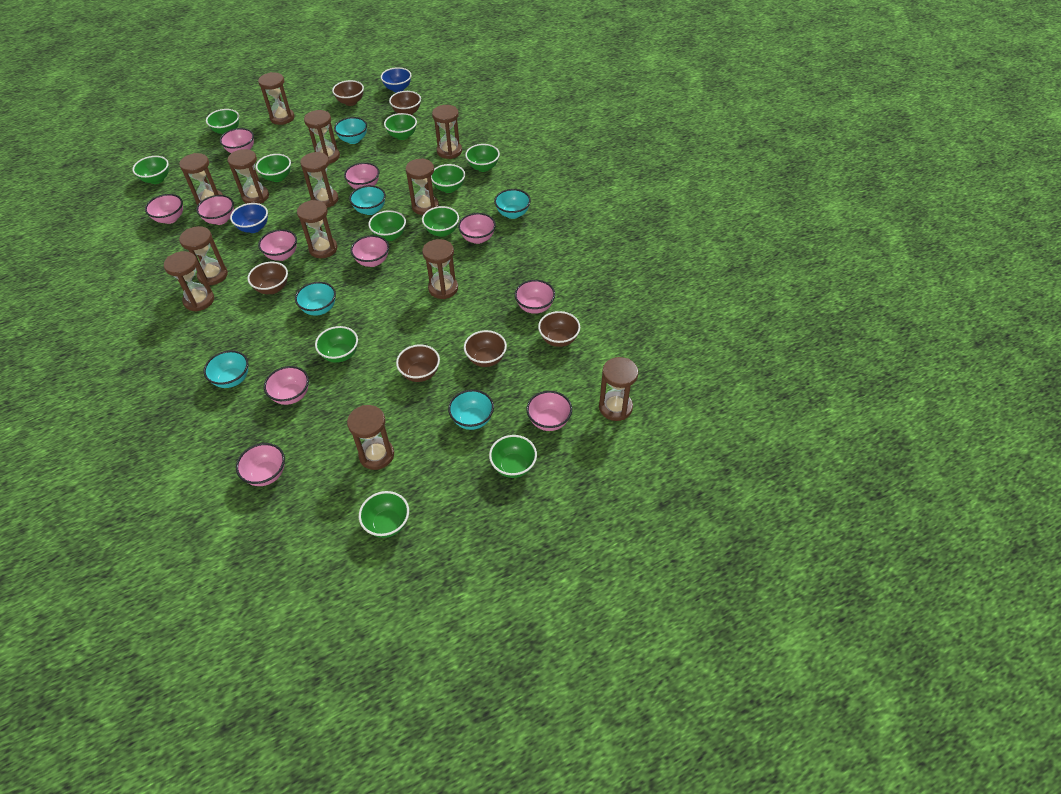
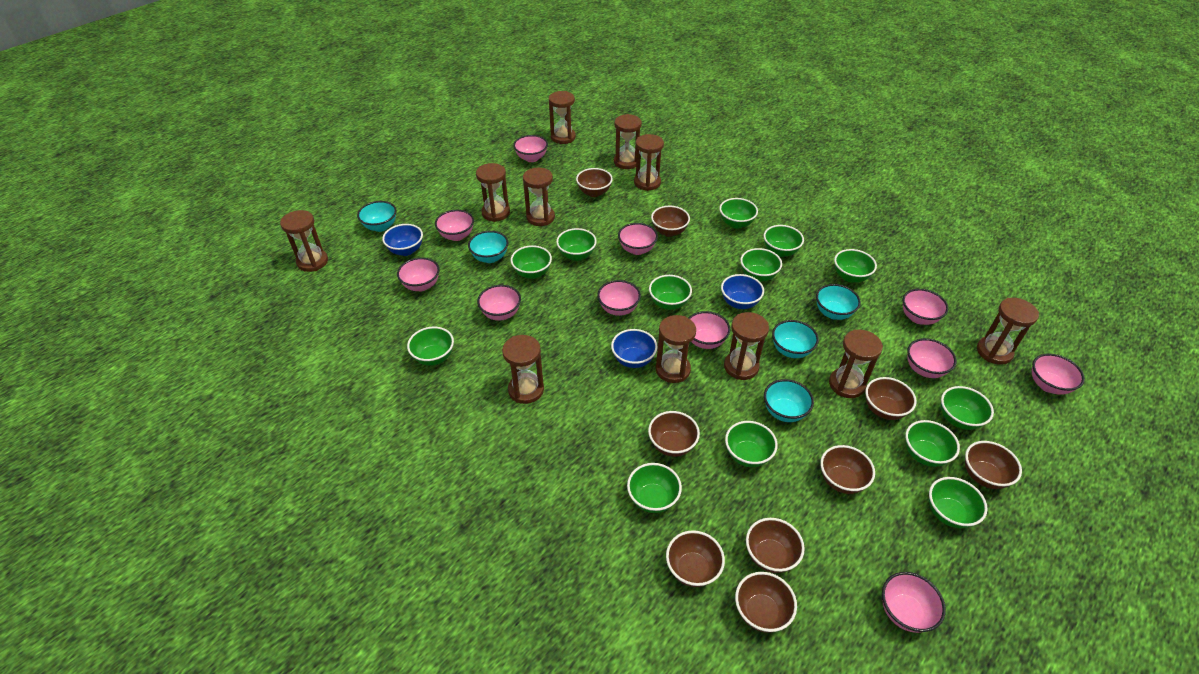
blue bowl: [230,203,268,233] [381,67,411,93] = 2 -> [382,224,423,256] [611,329,658,368] [721,274,764,309] = 3
brown bowl: [248,262,288,294] [332,80,364,106] [389,91,421,115] [396,344,440,382] [464,330,507,367] [538,311,580,347] = 6 -> [576,168,613,197] [648,411,700,457] [651,206,690,237] [666,530,725,587] [735,572,797,633] [746,518,805,573] [820,445,875,494] [865,377,916,420] [965,441,1022,489] = 9
brown hourglass: [164,251,214,312] [179,153,223,205] [179,226,228,285] [227,149,269,204] [258,72,294,125] [297,200,338,258] [300,152,339,208] [304,110,340,164] [347,405,394,470] [406,158,439,215] [422,239,458,299] [432,105,462,159] [599,357,639,421] = 13 -> [280,210,328,272] [476,163,510,222] [502,335,544,404] [523,168,555,226] [549,91,576,144] [614,114,642,169] [634,134,664,191] [656,315,696,383] [724,312,769,380] [829,329,883,398] [977,298,1039,365] = 11
green bowl: [132,156,169,184] [206,109,239,135] [256,154,291,182] [315,326,358,363] [359,491,409,538] [368,210,406,241] [384,113,417,140] [422,206,459,237] [431,164,465,193] [465,144,500,172] [489,435,537,478] = 11 -> [407,327,454,365] [511,245,552,279] [556,228,597,261] [627,463,682,513] [649,275,692,310] [719,198,758,229] [725,421,778,467] [740,248,782,282] [764,225,804,257] [834,249,877,283] [905,420,960,467] [929,477,988,528] [941,386,994,430] = 13
turquoise bowl: [204,350,248,388] [295,282,336,316] [334,117,367,144] [349,185,386,215] [448,389,494,430] [494,189,531,219] = 6 -> [357,201,397,232] [468,231,508,263] [764,379,814,422] [772,320,819,358] [816,284,861,320] = 5

